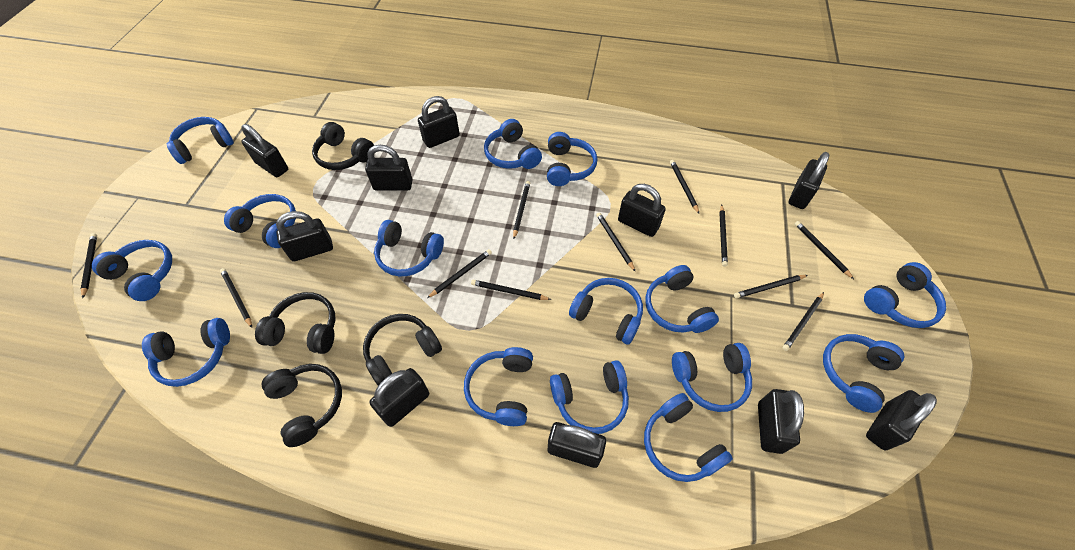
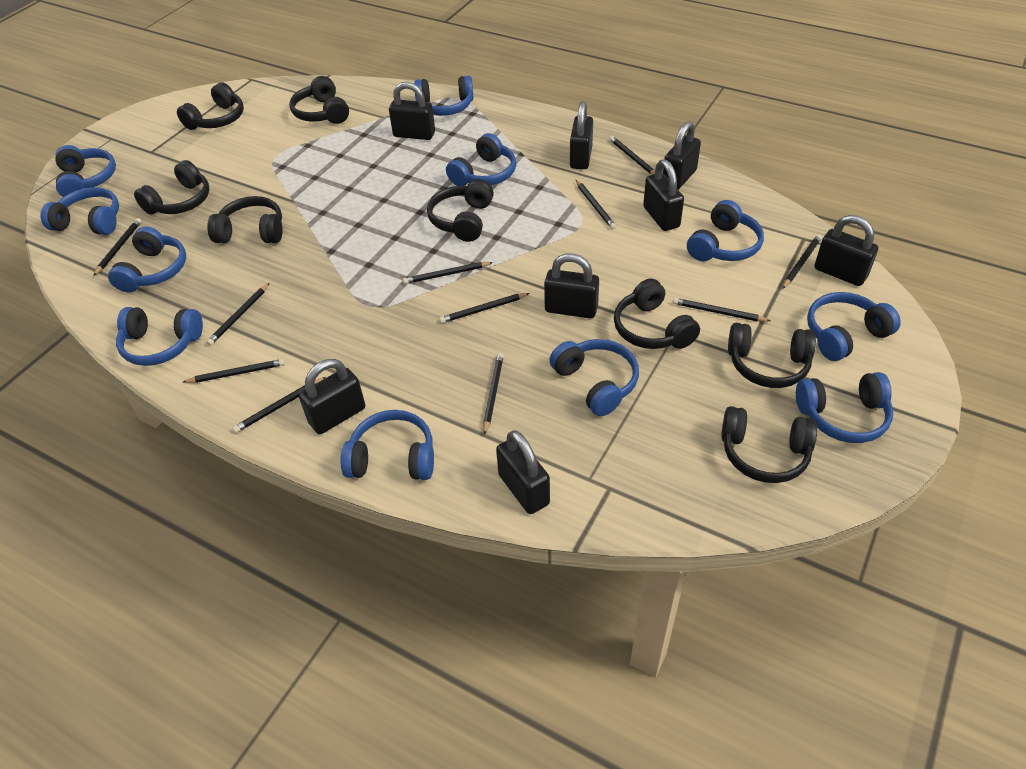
black headphones: [255,292,335,354] [262,364,342,447] [312,122,374,170] [363,314,442,386] = 4 -> [134,160,210,214] [177,82,244,130] [207,196,283,243] [289,76,349,124] [427,179,494,242] [614,278,700,349] [721,406,817,483] [728,323,816,388] = 8
black padlock: [241,124,288,177] [276,211,333,262] [365,145,413,191] [369,368,429,427] [418,96,460,148] [548,422,606,468] [618,184,666,237] [758,389,804,454] [789,152,829,209] [866,390,937,450] = 10 -> [299,359,365,434] [389,82,435,140] [496,430,550,514] [544,253,599,319] [570,101,593,169] [643,159,684,231] [663,121,701,190] [814,215,878,286] = 8
blue headphones: [92,240,172,301] [142,318,230,387] [167,117,234,164] [224,194,296,248] [374,220,444,276] [464,347,533,426] [484,119,542,169] [547,132,597,186] [550,360,629,434] [569,278,643,345] [644,393,733,482] [645,265,719,333] [672,343,752,412] [823,334,904,413] [864,262,946,328] = 15 -> [40,187,119,235] [55,145,116,197] [108,226,186,293] [116,307,203,366] [341,410,434,480] [414,76,474,116] [446,133,516,186] [549,339,639,416] [687,200,764,261] [796,372,893,443] [807,292,901,361] = 11

